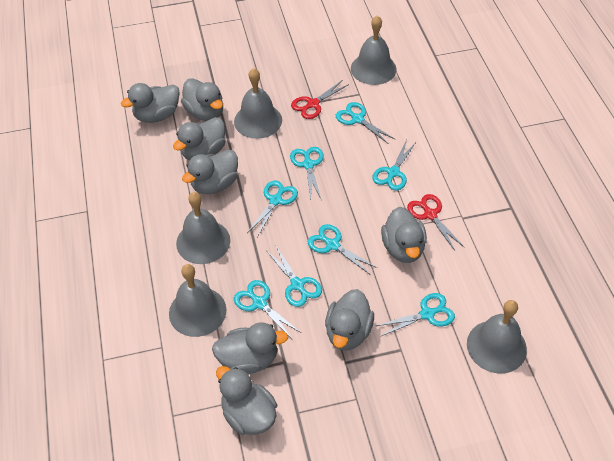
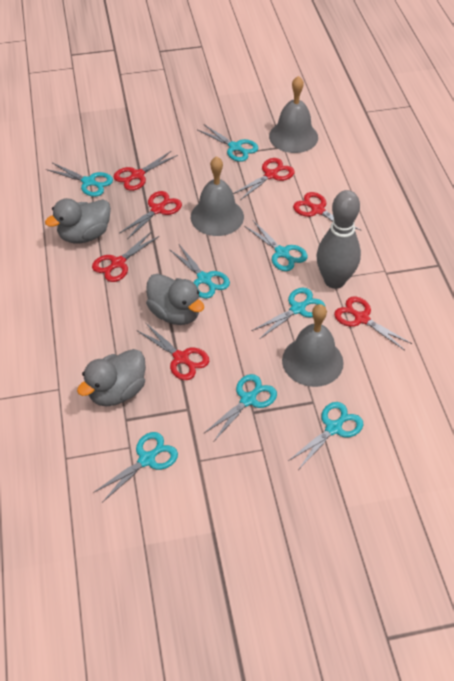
grey bell: [169,264,226,337] [176,192,230,264] [234,68,282,139] [351,15,396,85] [467,300,527,374] = 5 -> [191,156,244,236] [269,76,318,153] [282,304,344,387] = 3
grey bowling pin: none = 0 -> [316,190,361,289] = 1
grey duck: [121,83,180,123] [173,117,226,160] [181,78,223,121] [182,149,238,194] [212,322,288,375] [216,366,277,435] [325,289,374,351] [381,207,427,263] = 8 -> [45,198,111,244] [77,349,146,406] [146,274,204,325] = 3
red scissors: [291,81,349,119] [407,194,464,251] = 2 -> [92,232,159,282] [114,151,178,191] [120,191,182,239] [138,322,209,380] [233,158,295,200] [293,192,362,231] [334,297,412,351] = 7

